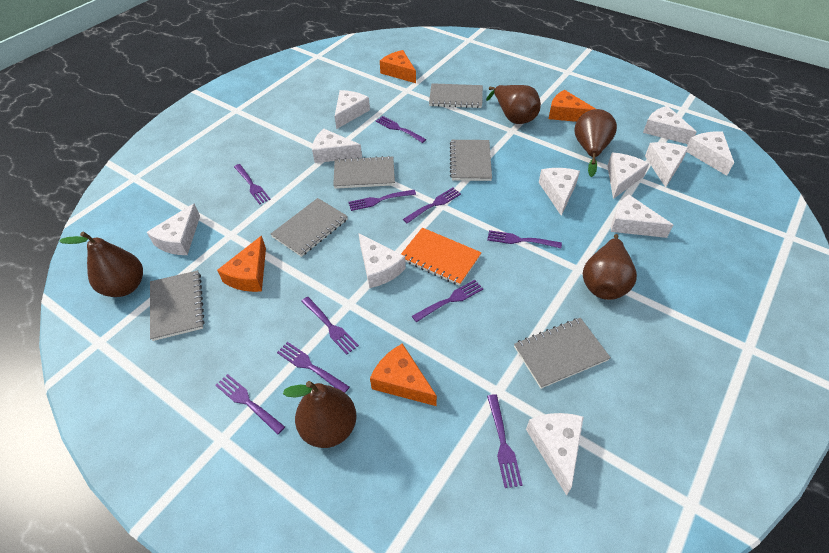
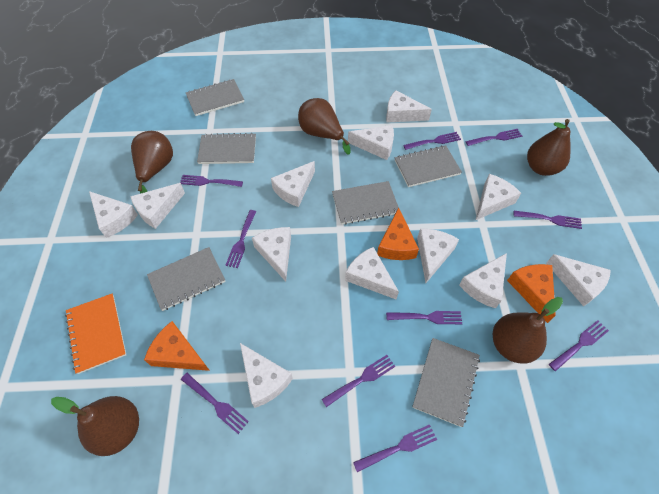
orange cheese: [217,236,266,292] [370,343,437,406] [380,50,416,83] [549,90,596,122] = 4 -> [144,321,210,371] [377,208,419,260] [507,264,556,323] = 3
white cheese: [147,203,200,255] [312,129,362,163] [335,90,370,129] [359,234,406,288] [526,413,584,496] [539,168,580,216] [607,153,649,199] [611,195,673,238] [643,106,697,144] [645,142,688,188] [687,131,734,176] = 11 -> [89,191,138,238] [130,183,185,229] [240,343,293,408] [252,227,291,281] [271,161,315,207] [345,247,399,299] [348,125,394,160] [386,91,432,123] [417,229,459,283] [459,253,507,308] [476,174,521,220] [546,254,611,306] = 12

